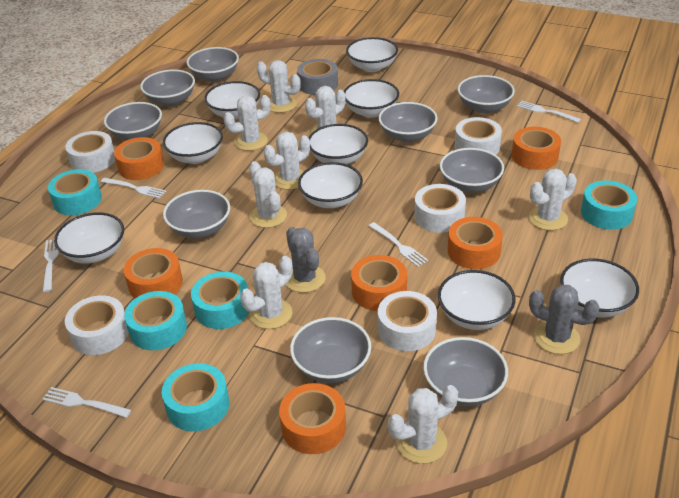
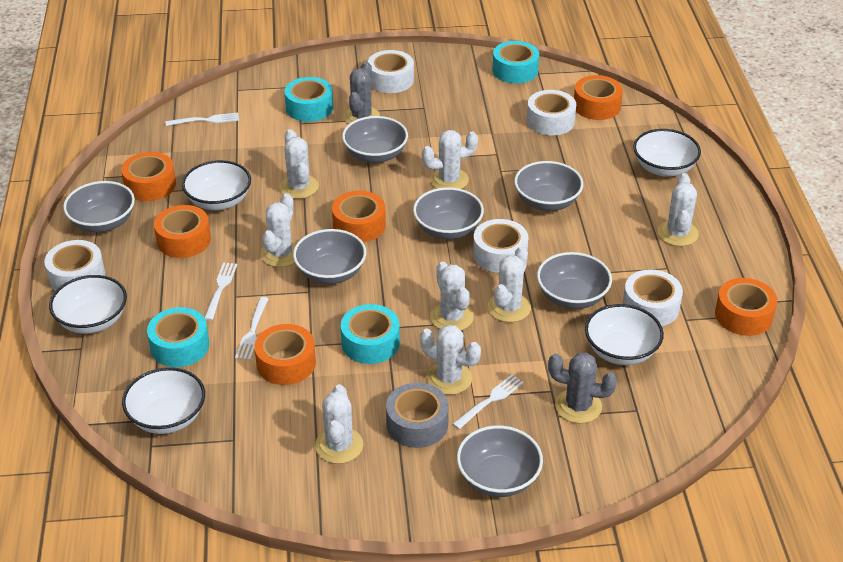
grey bowl: [104,102,162,140] [140,70,195,106] [163,190,230,238] [187,47,239,82] [290,317,371,383] [378,102,437,143] [423,337,508,407] [440,148,504,193] [458,75,515,114] = 9 -> [63,181,135,232] [293,229,366,284] [342,116,408,163] [413,187,484,239] [457,426,543,497] [514,161,583,211] [537,252,612,309] = 7
turquoise tape: [48,169,102,215] [124,291,187,350] [162,363,229,432] [191,272,249,329] [581,180,637,230] = 5 -> [147,307,209,367] [285,77,333,122] [341,304,400,364] [492,41,539,83] = 4
white bowl: [54,212,124,264] [163,122,223,164] [204,81,260,119] [298,162,363,208] [309,124,368,164] [344,79,399,118] [346,37,398,72] [438,270,516,330] [560,259,639,318] = 9 -> [49,275,127,334] [122,367,205,434] [182,160,251,210] [585,304,664,365] [633,129,701,176] = 5
white fork: [42,387,131,418] [43,240,59,292] [101,178,166,199] [369,222,428,267] [517,101,581,123] = 5 -> [165,113,239,126] [205,262,237,321] [235,297,268,360] [453,374,524,429] = 4

